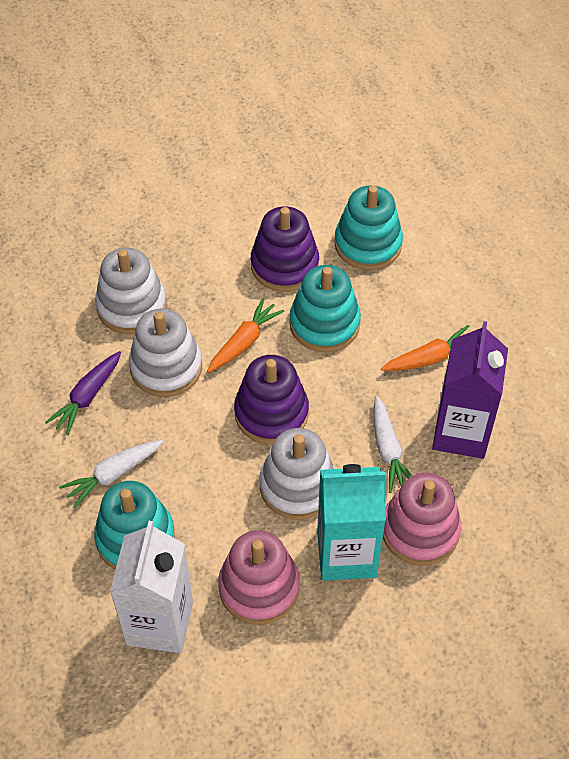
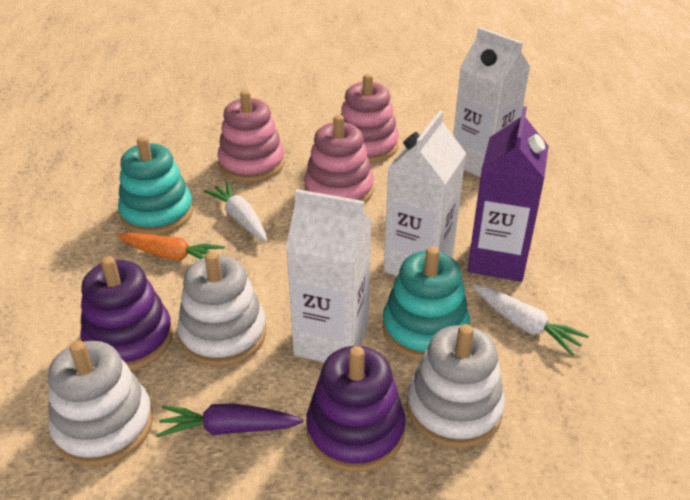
orange carrot: [207,298,284,373] [381,325,469,371] = 2 -> [117,232,225,261] = 1
pink stacking toy: [218,530,300,625] [383,473,461,566] = 2 -> [217,90,285,182] [304,115,374,204] [340,74,399,163] = 3
turquoise carton: [317,464,386,581] = 1 -> none = 0
turquoise stacking toy: [94,481,175,570] [289,265,361,352] [334,185,403,270] = 3 -> [118,136,193,235] [382,246,470,360] = 2
white carton: [110,521,193,654] = 1 -> [286,189,372,362] [384,111,466,276] [453,27,530,178] = 3

